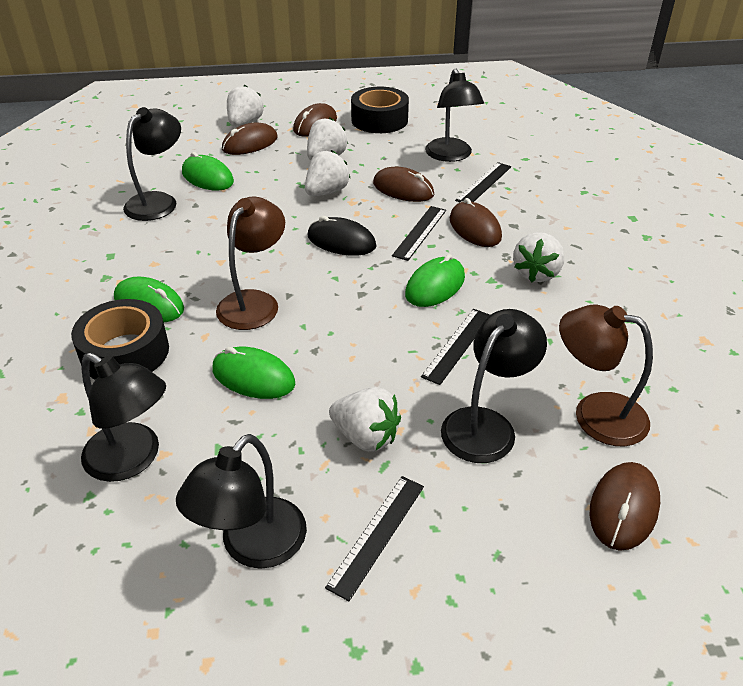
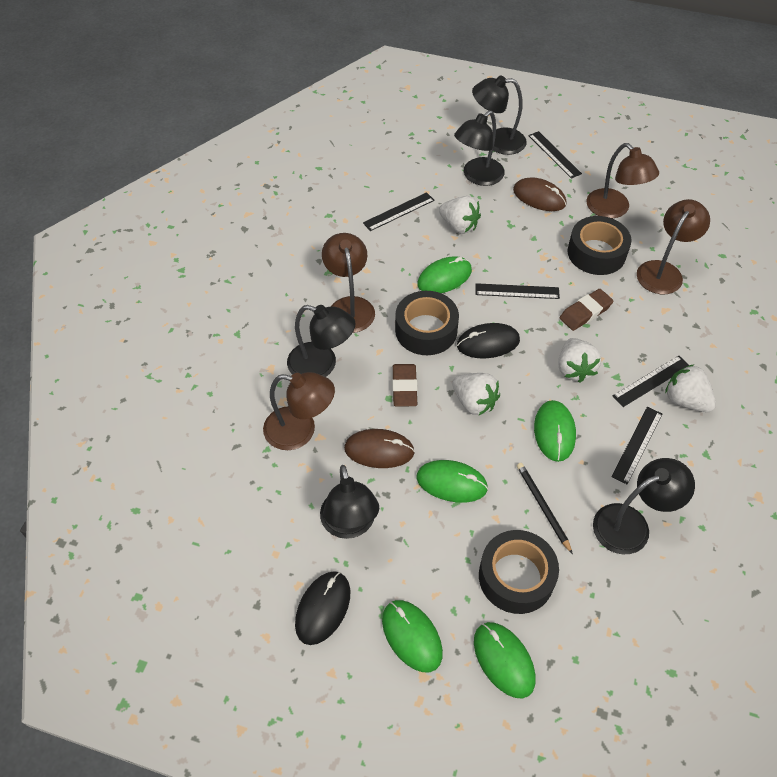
black mouse: [308,216,377,256] = 1 -> [295,571,350,645] [457,323,520,358] = 2
black pencil: none = 0 -> [517,463,573,554] = 1
black ruler: [325,476,424,601] [392,206,446,261] [421,309,490,385] [455,162,511,202] = 4 -> [363,192,434,231] [475,283,560,299] [528,131,582,179] [611,407,662,485] [613,356,689,407] = 5
black tape: [71,299,169,380] [351,87,409,133] = 2 -> [395,291,459,355] [479,530,559,614] [568,216,632,275] = 3
brown eraser: none = 0 -> [392,364,418,407] [560,289,614,331] = 2
brown lamp: [216,196,285,330] [559,305,653,446] = 2 -> [263,372,335,450] [322,233,375,333] [586,143,659,218] [637,199,710,294] = 4
brown mouse: [222,122,278,155] [293,103,337,137] [373,167,434,202] [449,198,502,247] [589,462,660,551] = 5 -> [344,429,415,468] [513,177,567,211] = 2
green mouse: [114,277,184,322] [182,152,234,191] [213,347,296,399] [405,254,465,307] = 4 -> [382,600,443,672] [417,256,472,293] [417,460,488,503] [474,622,536,699] [534,400,576,462] = 5
white strawberry: [227,85,264,127] [305,150,350,196] [307,118,348,160] [329,387,401,452] [513,232,565,283] = 5 -> [439,196,481,234] [452,373,500,415] [558,338,601,383] [665,365,716,412] = 4

